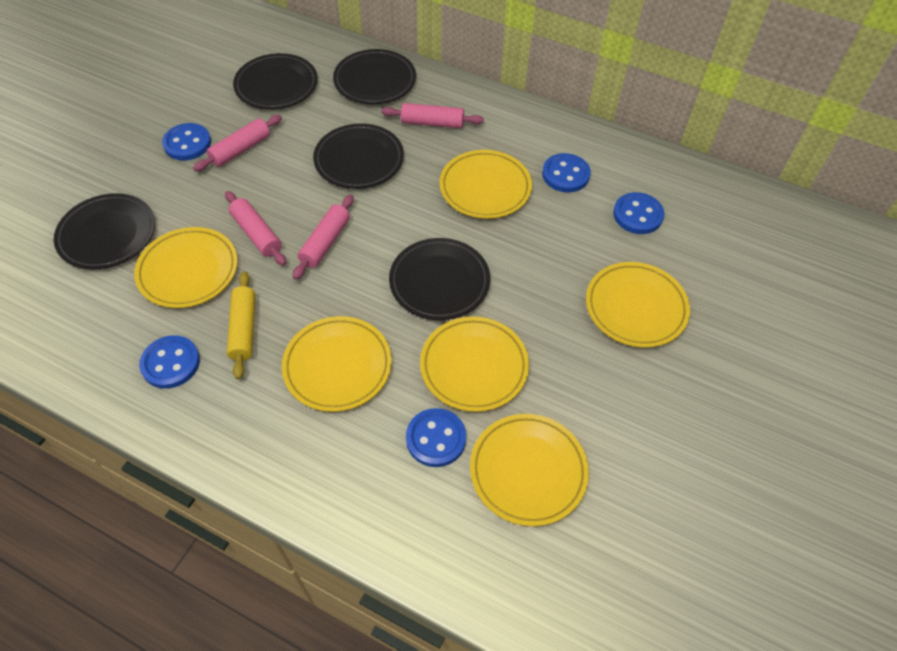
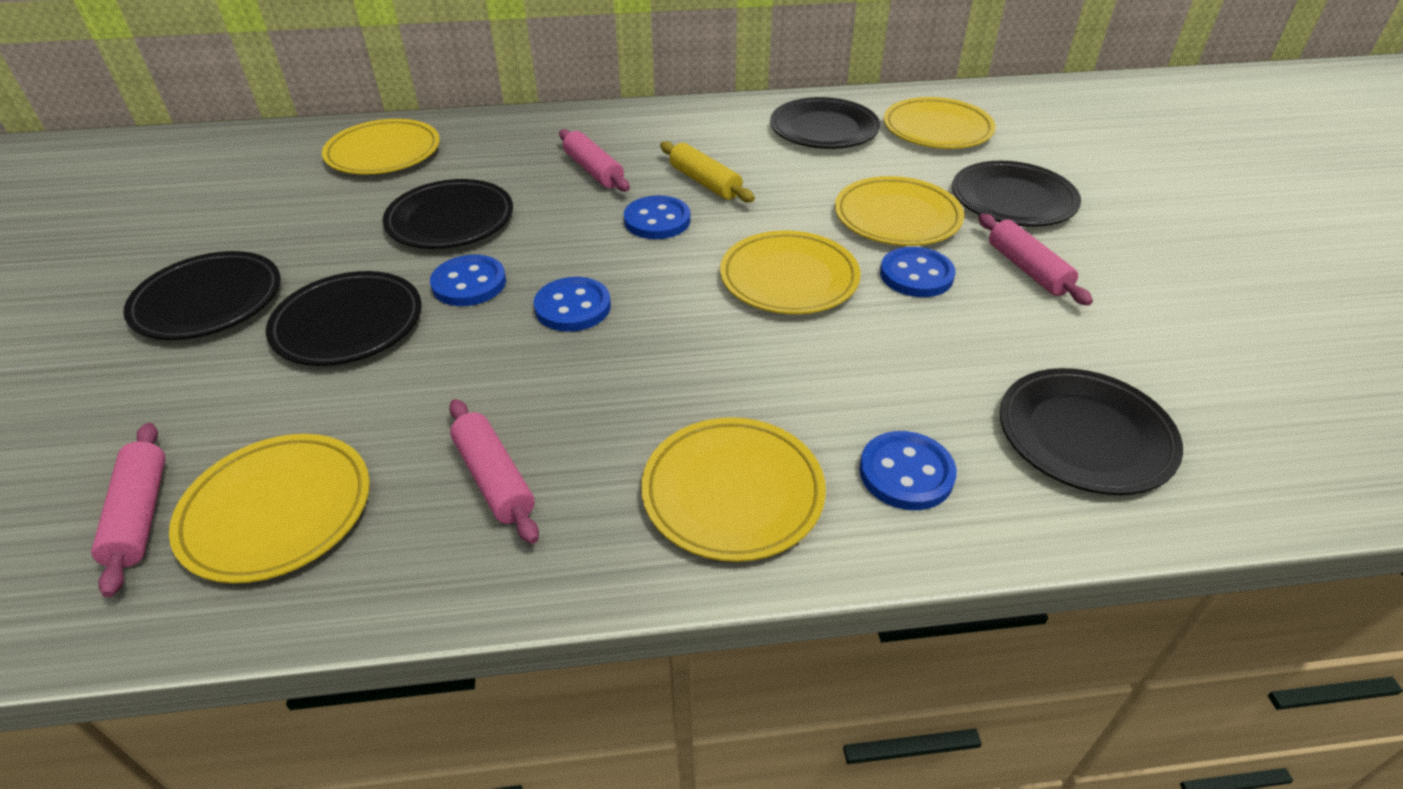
black plate: [54,193,155,270] [233,53,318,109] [313,123,404,189] [333,49,416,104] [389,238,490,320] = 5 -> [123,251,281,340] [266,271,422,366] [383,179,513,249] [770,97,880,149] [952,161,1081,227] [1000,368,1183,495] = 6

